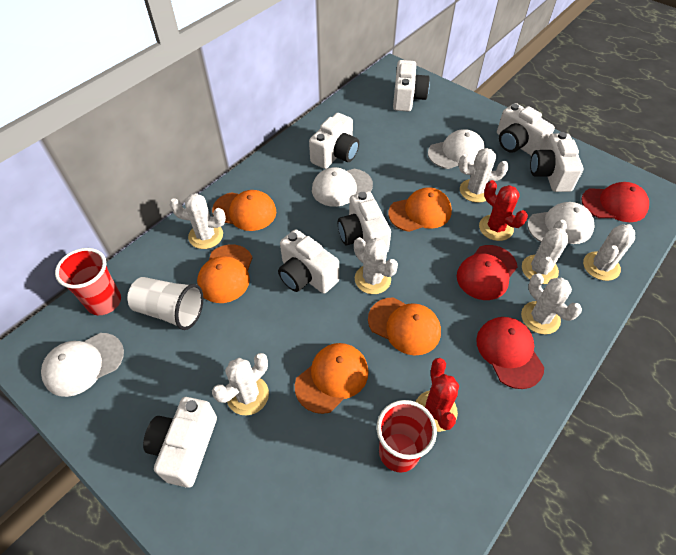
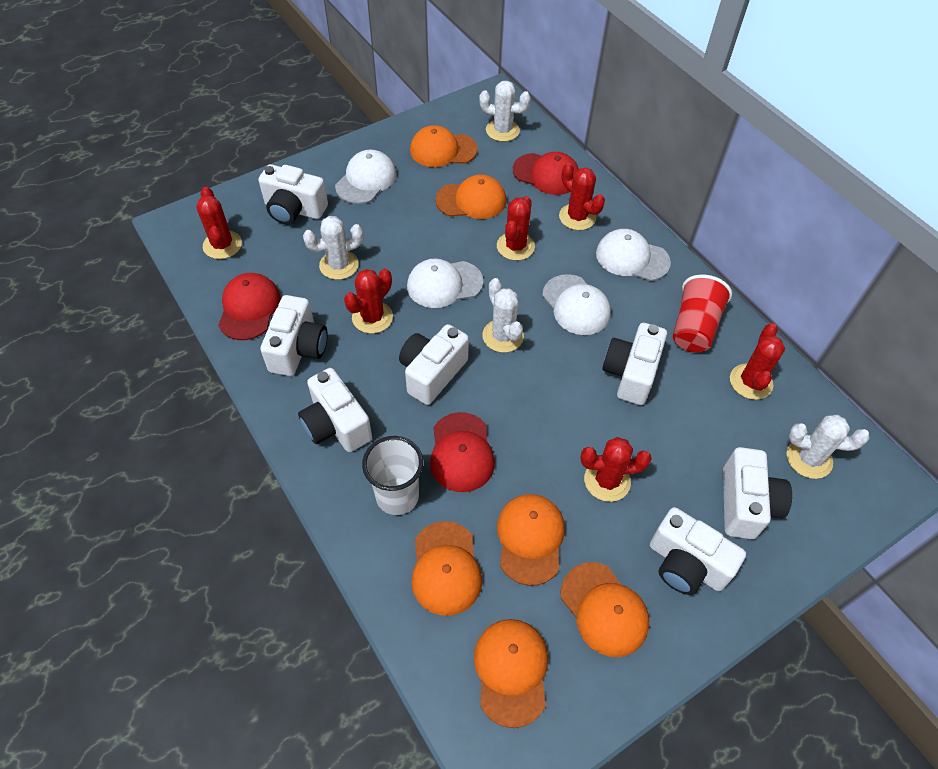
orange cap: [197,244,252,303] [212,190,276,231] [295,343,369,414] [368,297,441,356] [388,187,452,232] = 5 -> [410,125,478,167] [411,521,482,616] [435,174,506,219] [474,619,548,728] [497,494,565,586] [561,562,649,657] = 6
red cactus: [416,358,459,432] [479,180,528,241] = 2 -> [196,187,242,259] [344,269,393,334] [497,196,535,261] [559,163,605,230] [581,437,652,502] [730,323,785,400] = 6
red cup: [55,248,121,315] [377,400,437,472] = 2 -> [673,275,732,352] = 1
white cactus: [169,193,226,249] [212,353,269,415] [354,237,398,294] [459,148,509,203] [521,273,582,334] [522,220,569,284] [583,224,635,281] = 7 -> [303,216,363,280] [479,81,531,142] [482,278,524,353] [787,415,870,479] = 4

